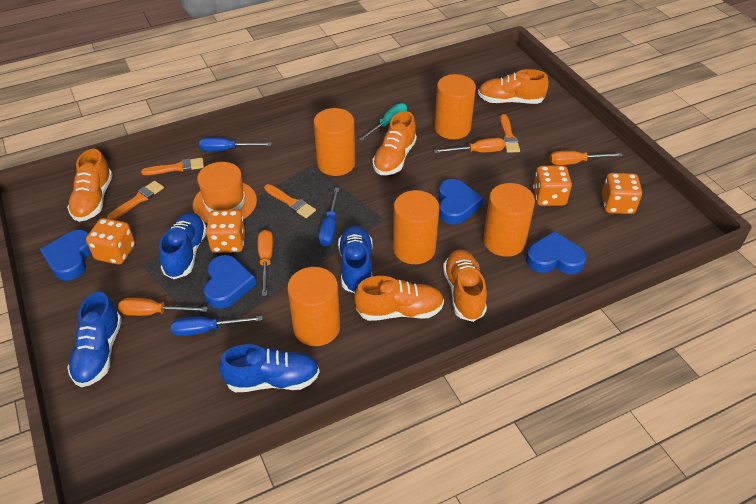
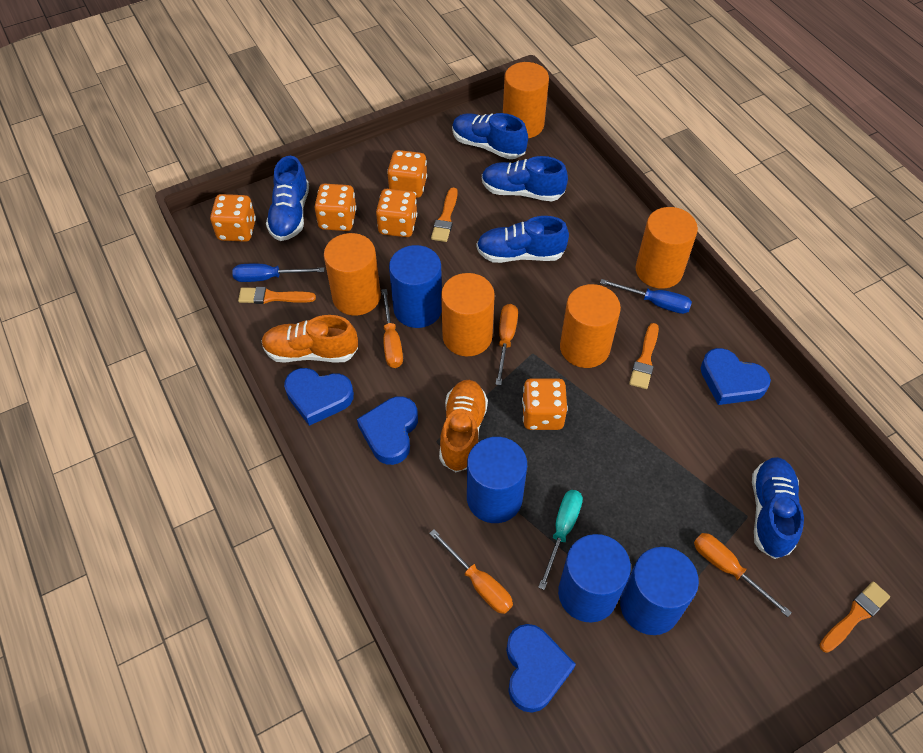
blue cylinder: none = 0 -> [389,245,442,328] [467,437,527,523] [558,534,631,623] [620,547,699,635] = 4
blue screwdriver: [171,316,263,336] [199,137,272,151] [318,188,339,246] = 3 -> [232,264,325,282] [600,279,692,314] = 2
blue shoe: [67,292,122,387] [159,213,207,279] [219,344,320,392] [338,226,373,293] = 4 -> [266,156,309,241] [452,113,528,159] [476,216,569,263] [482,156,568,201] [752,457,804,559] = 5
orange dice: [86,218,135,264] [206,210,245,253] [533,165,572,206] [602,173,642,214] = 4 -> [210,194,256,242] [314,183,357,231] [376,189,417,237] [387,150,427,198] [522,378,568,430] = 5
orange hat: [193,162,257,223] = 1 -> none = 0
orange shoe: [67,149,113,222] [354,276,444,321] [372,111,417,175] [443,250,487,322] [478,69,549,104] = 5 -> [261,315,358,363] [439,380,488,472] = 2

